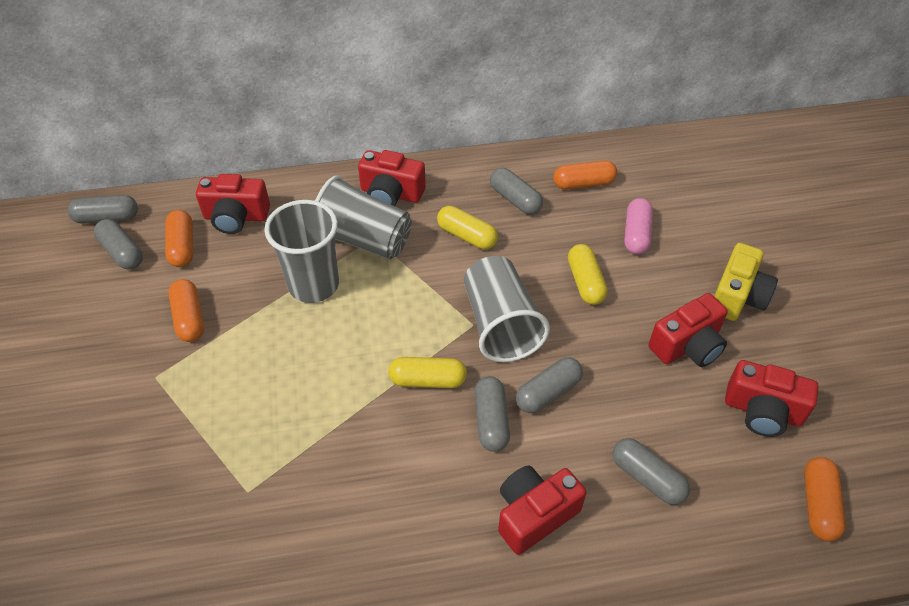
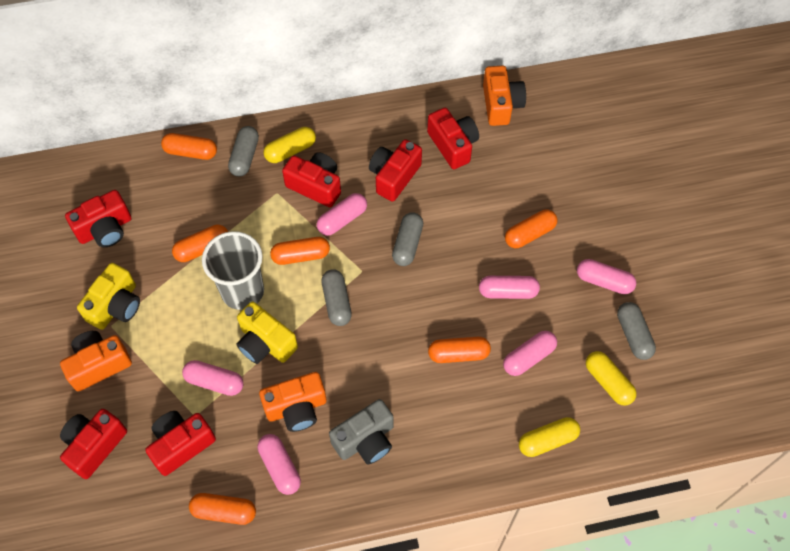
grey camera: none = 0 -> [329,399,394,465] = 1
grey capsule: [67,195,138,224] [94,219,143,270] [474,376,510,452] [490,168,543,215] [516,357,583,413] [612,438,690,505] = 6 -> [228,126,259,177] [322,269,352,326] [392,212,423,266] [617,302,656,360] = 4
grey cup: [264,200,339,303] [315,176,412,259] [464,256,550,362] = 3 -> [202,231,264,310] = 1
orange camera: none = 0 -> [60,331,132,391] [259,372,327,432] [483,66,526,126] = 3
orange capsule: [165,210,193,267] [168,279,204,342] [553,160,617,190] [804,457,846,541] = 4 -> [161,133,217,160] [172,225,228,262] [189,493,256,525] [270,237,330,265] [428,337,491,363] [505,209,557,248] = 6
pink capsule: [624,198,653,254] = 1 -> [182,360,243,396] [258,434,301,495] [317,193,367,236] [479,276,540,299] [503,331,557,376] [577,259,636,294] = 6
red camera: [196,174,270,234] [358,150,426,206] [498,466,586,555] [649,293,728,367] [725,360,819,437] = 5 -> [60,409,127,479] [65,190,131,247] [145,411,216,476] [282,152,341,207] [369,139,422,202] [427,108,479,169] = 6
yellow camera: [714,243,778,321] = 1 -> [77,263,140,330] [237,302,298,364] = 2

